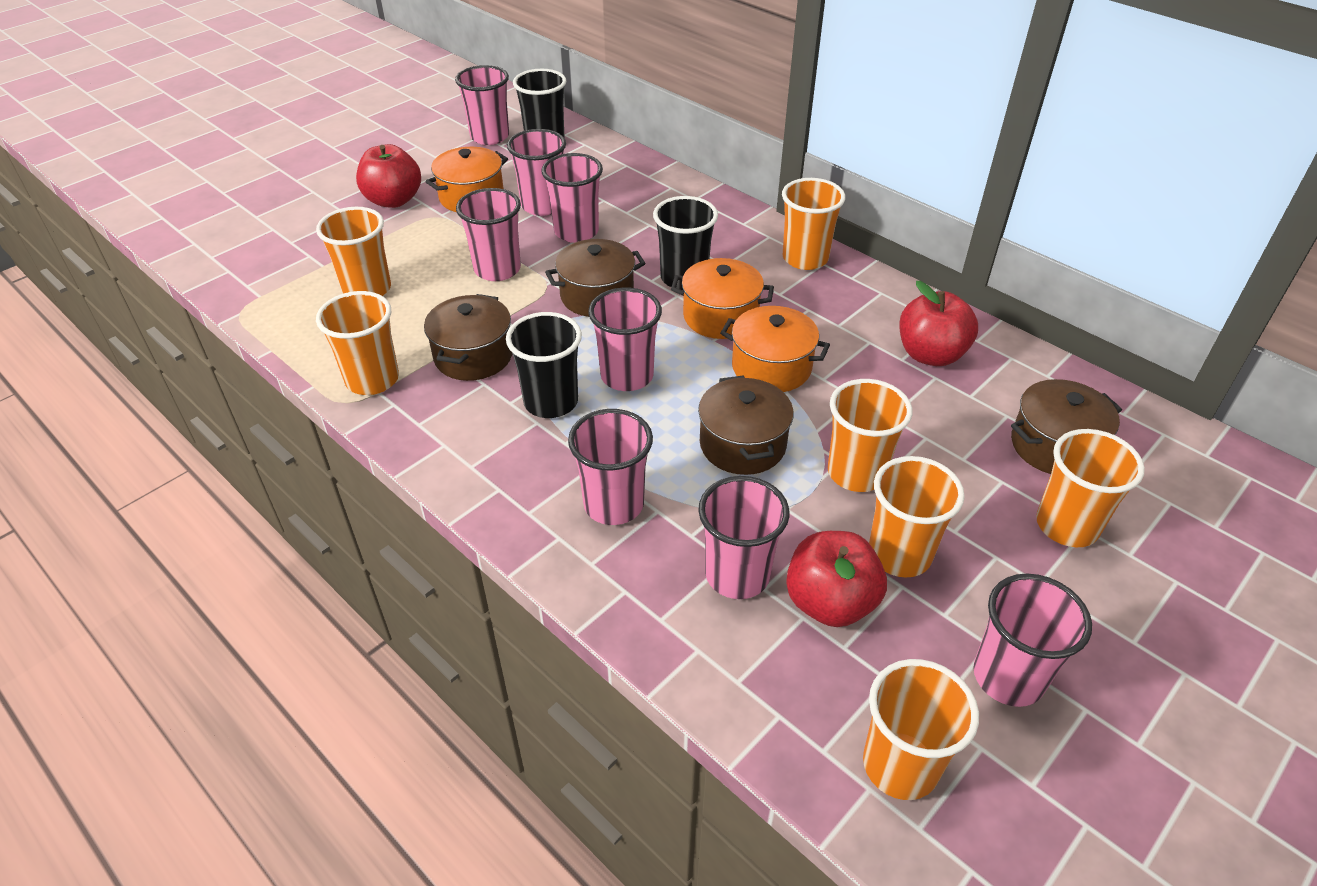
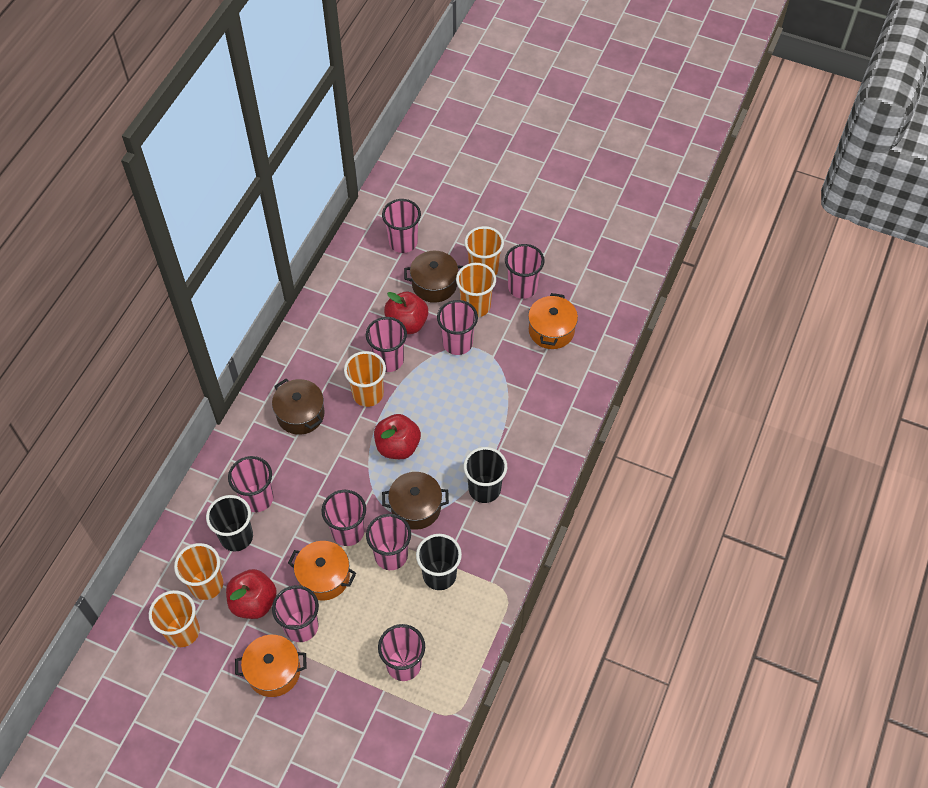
brown pot: [424,294,512,381] [545,239,646,317] [698,375,794,475] [1011,379,1122,474] = 4 -> [272,379,325,435] [382,472,449,530] [404,251,463,303] = 3
orange cup: [316,207,391,296] [316,291,399,395] [782,178,846,270] [828,379,913,492] [863,659,979,800] [869,456,965,577] [1036,429,1145,547] = 7 -> [149,590,200,647] [174,543,223,600] [344,351,386,407] [456,263,496,317] [465,226,504,275] = 5
pink cup: [455,65,509,145] [456,188,521,281] [507,129,566,216] [542,153,603,243] [568,409,653,525] [588,288,662,391] [698,476,789,599] [973,574,1092,707] = 8 -> [228,456,274,512] [272,585,319,642] [321,490,366,546] [366,317,407,372] [366,514,411,570] [378,624,425,681] [382,199,421,253] [437,300,478,355] [505,244,545,299] = 9

